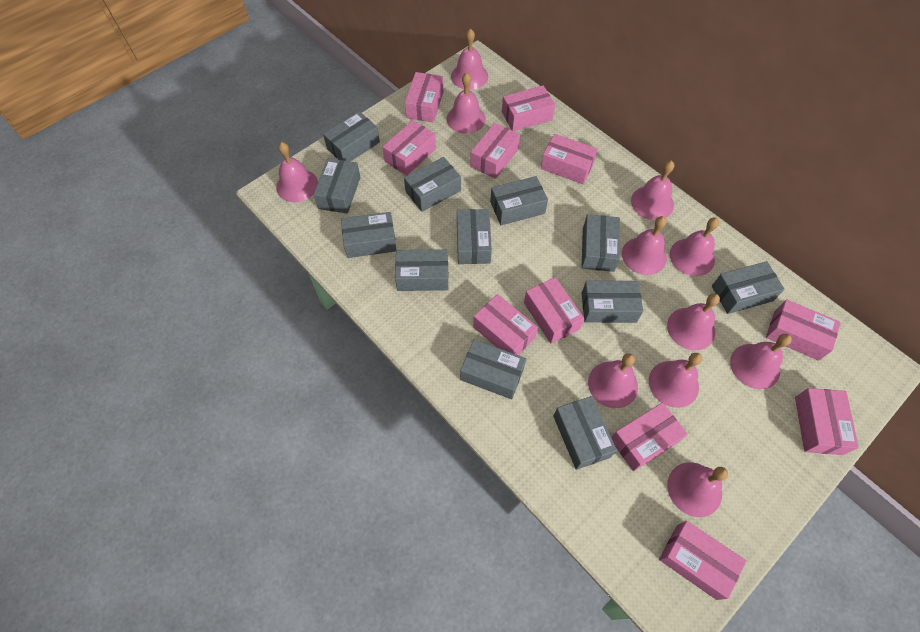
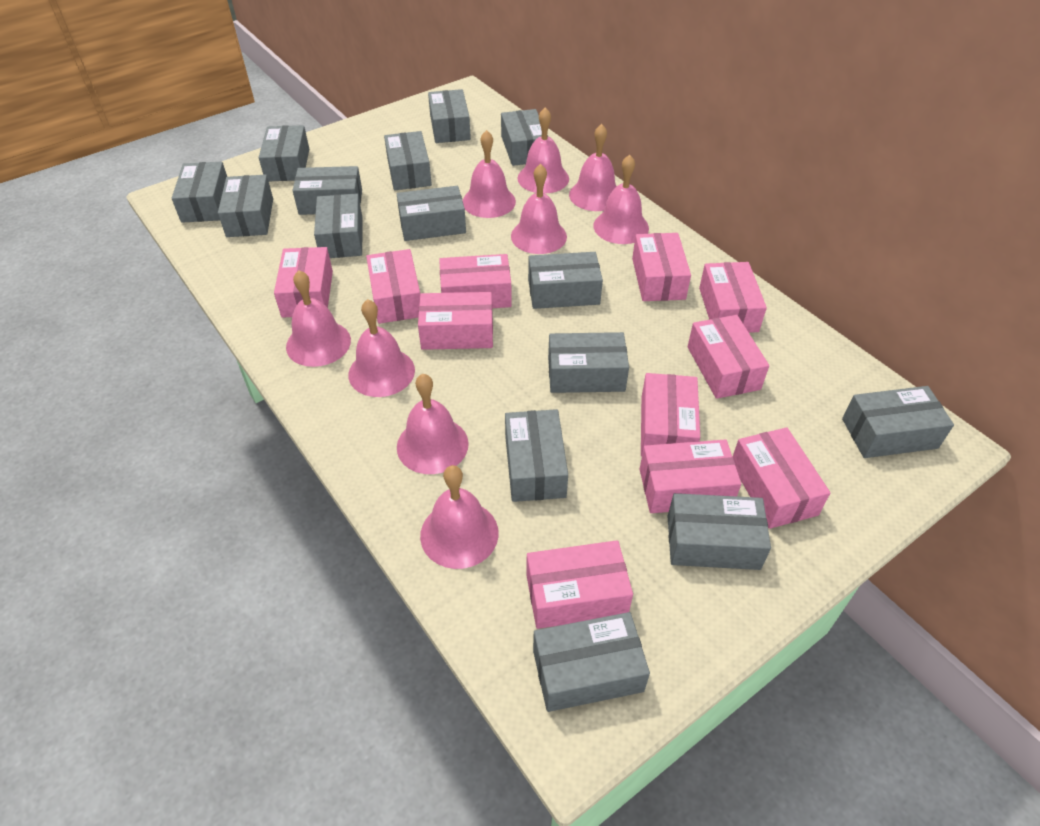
grey box: [313,158,360,214] [323,111,380,162] [341,212,396,258] [395,249,448,291] [404,157,461,212] [457,209,492,264] [460,339,526,399] [490,176,548,225] [553,396,617,470] [581,214,620,272] [582,281,643,323] [712,261,785,314] = 12 -> [172,162,227,223] [218,175,273,237] [259,125,309,181] [293,166,362,215] [314,193,363,258] [384,131,432,190] [397,186,466,241] [428,89,471,143] [501,109,548,166] [505,409,568,502] [528,252,603,309] [533,612,650,712] [548,332,629,393] [668,493,771,570] [842,386,954,458] = 15
pink bell: [276,142,318,202] [447,73,486,134] [451,28,488,90] [588,353,638,408] [622,216,667,275] [631,160,674,220] [649,353,702,408] [667,293,720,350] [667,462,728,517] [670,218,719,276] [730,334,792,389] = 11 -> [286,270,351,367] [348,299,415,397] [397,374,469,474] [420,465,499,569] [463,130,516,218] [511,164,567,254] [517,108,569,193] [569,124,617,211] [594,155,649,244] = 9

